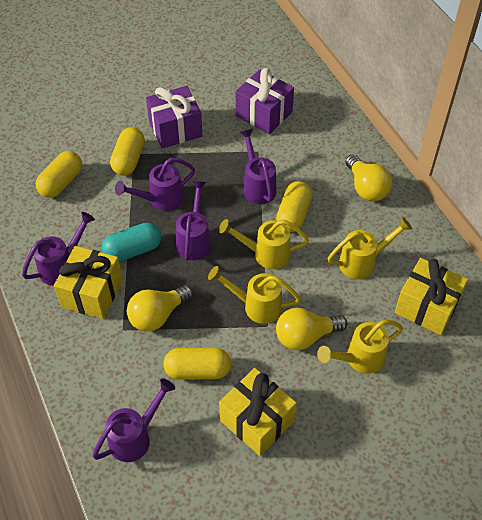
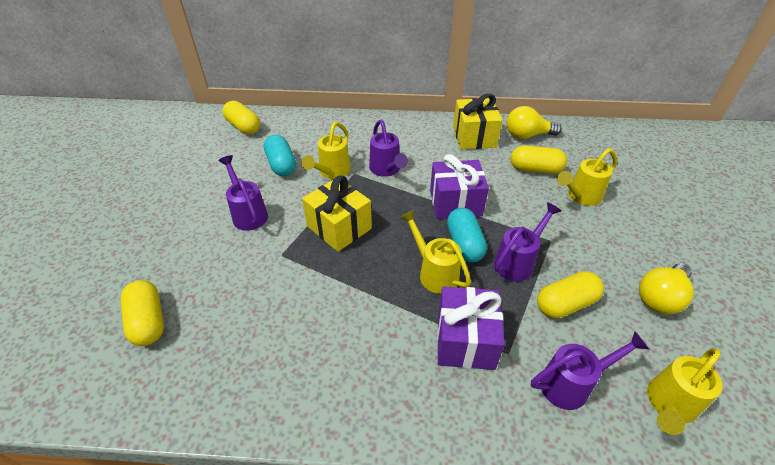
purple watering can: [22,212,95,286] [92,378,175,462] [115,158,195,211] [176,181,211,261] [240,129,277,204] = 5 -> [218,155,268,231] [369,120,408,177] [494,202,561,281] [531,331,650,410] = 4
turquoise capsule: [102,223,161,262] = 1 -> [264,135,296,176] [447,208,487,262] = 2
yellow gift: [54,246,123,319] [219,368,297,456] [395,258,468,335] = 3 -> [302,176,372,252] [453,94,503,149] = 2
yellow light bulb: [127,285,193,332] [276,308,347,350] [345,154,392,201] = 3 -> [506,106,562,139] [639,263,694,314] = 2

